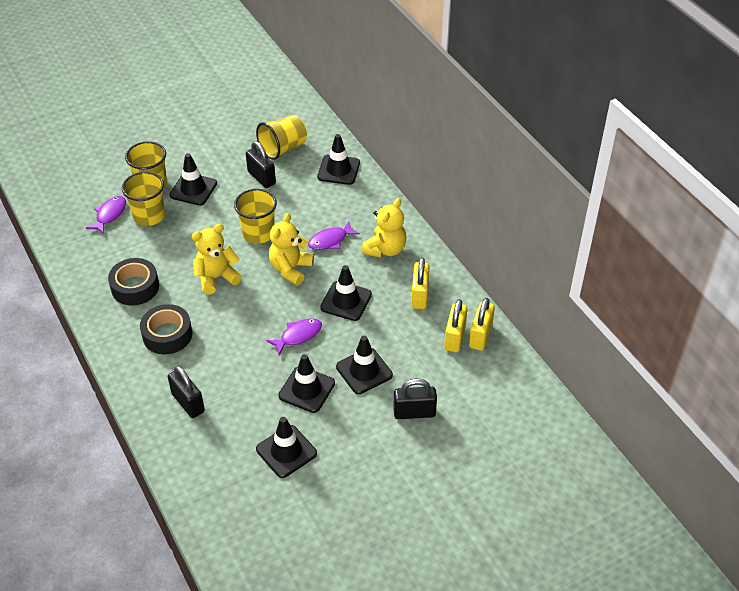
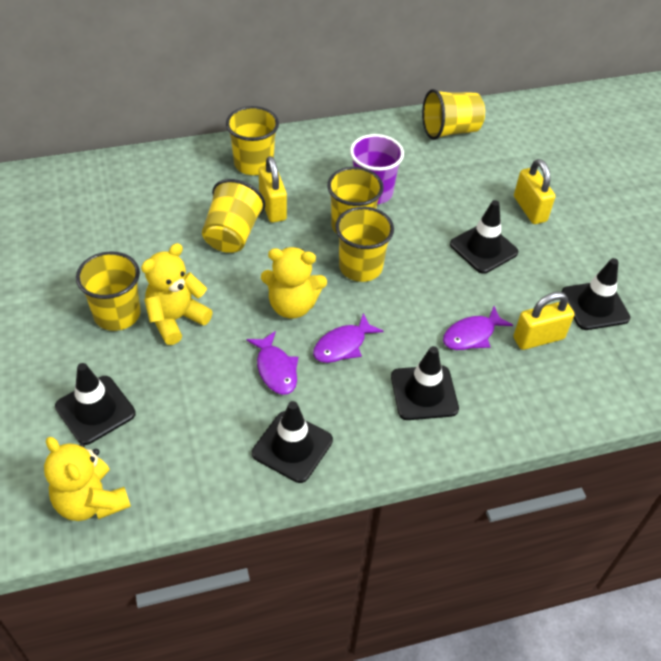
black padlock: [168,366,205,418] [246,141,276,188] [393,378,437,419] = 3 -> none = 0
black tape: [108,258,159,305] [140,304,192,354] = 2 -> none = 0
black traffic cone: [169,153,217,206] [256,417,317,478] [278,354,335,413] [317,134,360,185] [320,265,372,321] [336,336,393,394] = 6 -> [55,363,136,445] [252,401,333,483] [391,346,459,420] [450,200,518,274] [562,258,630,330] = 5
purple cup: none = 0 -> [350,134,404,204] = 1
yellow cup: [122,172,165,226] [125,141,167,189] [234,189,277,244] [256,115,307,160] = 4 -> [76,251,141,331] [202,179,265,253] [226,106,279,175] [327,167,384,234] [335,207,394,282] [422,89,485,140] = 6

